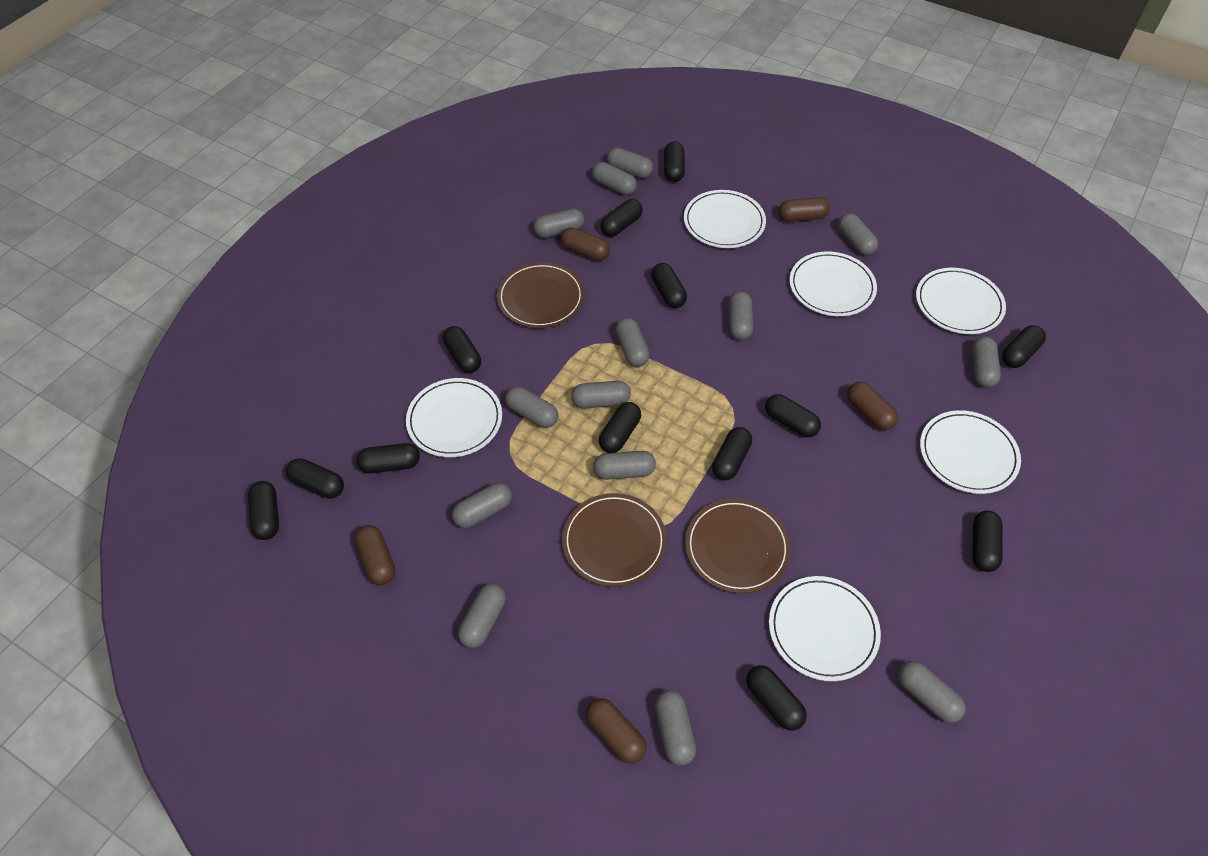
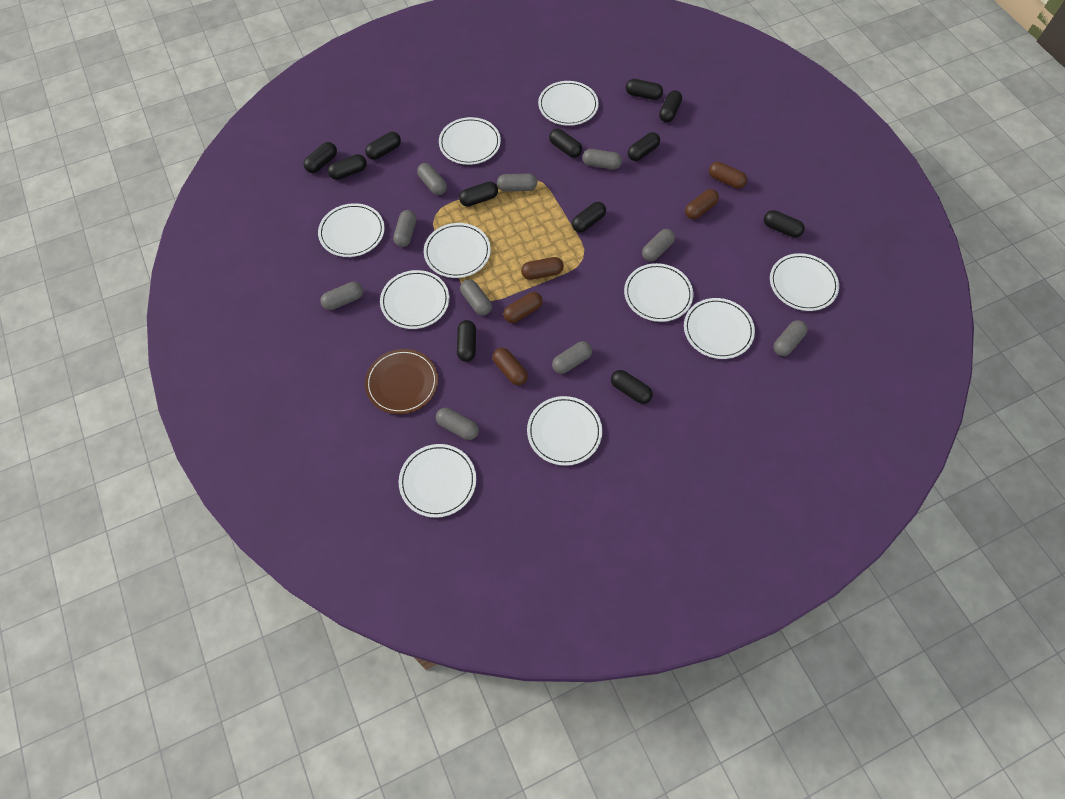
black capsule: [248,481,279,540] [286,458,344,499] [356,443,420,473] [443,326,481,373] [599,402,641,453] [600,199,643,237] [651,263,687,308] [664,141,685,182] [712,427,752,480] [746,665,807,731] [765,394,821,438] [972,511,1003,572] [1002,325,1046,368] = 13 -> [304,142,337,173] [328,154,367,180] [365,132,401,160] [457,320,476,362] [459,181,498,207] [549,128,582,158] [572,202,606,232] [611,370,653,404] [626,79,663,100] [628,132,660,161] [659,90,682,122] [764,210,805,238] = 12
brown plate: [497,262,584,328] [562,493,667,587] [685,499,791,593] = 3 -> [365,349,438,414] = 1
grey capsule: [452,483,512,528] [458,583,506,648] [505,386,559,428] [533,208,584,238] [571,381,631,409] [592,162,637,195] [593,451,656,480] [607,148,653,178] [615,318,650,367] [655,690,696,766] [729,291,753,340] [838,213,878,255] [898,661,966,723] [972,337,1001,388] = 14 -> [320,282,363,310] [393,210,416,247] [417,163,447,195] [436,408,479,440] [460,279,492,316] [497,174,537,192] [552,341,592,374] [583,149,622,170] [642,229,675,262] [773,320,808,356] = 10
white plate: [406,378,502,457] [684,190,766,248] [769,576,881,681] [789,252,877,316] [916,268,1006,334] [920,410,1021,494] = 6 -> [318,203,385,257] [380,270,449,329] [399,444,476,518] [424,223,491,278] [439,117,501,165] [527,396,602,466] [538,81,599,126] [624,263,693,322] [684,298,755,359] [770,253,839,311] = 10

